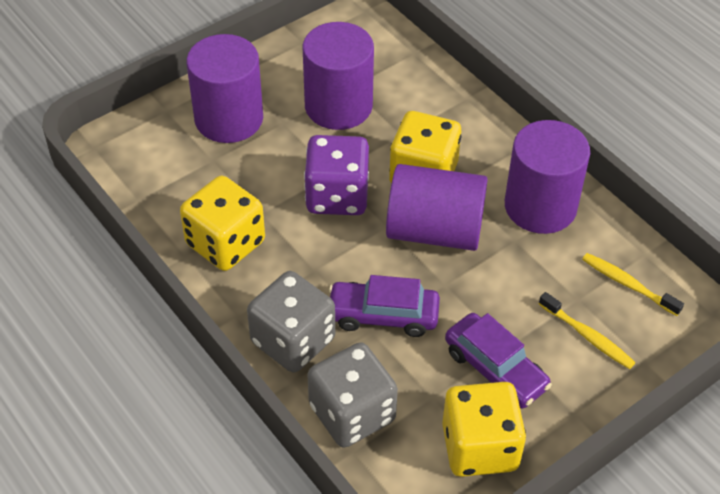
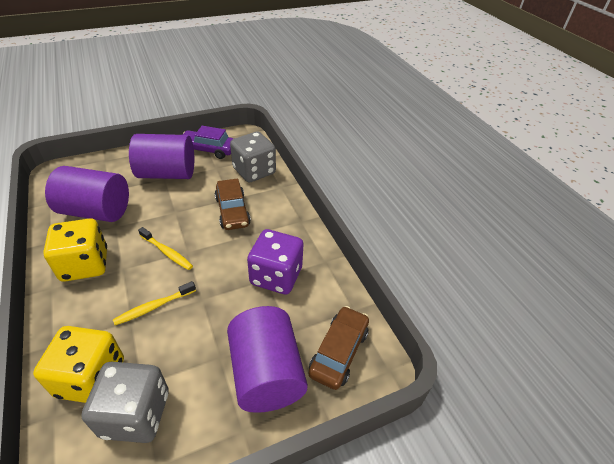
brown car: none = 0 -> [215,178,251,230] [309,306,369,390] = 2
purple car: [329,275,440,337] [445,313,552,408] = 2 -> [183,126,234,159] = 1
purple cylinder: [186,34,263,143] [303,22,374,130] [386,164,488,251] [505,120,590,234] = 4 -> [45,166,129,222] [129,134,194,179] [227,306,308,413] = 3
yellow dice: [180,176,265,271] [389,111,461,184] [442,382,526,477] = 3 -> [33,326,124,403] [43,218,107,282] = 2

